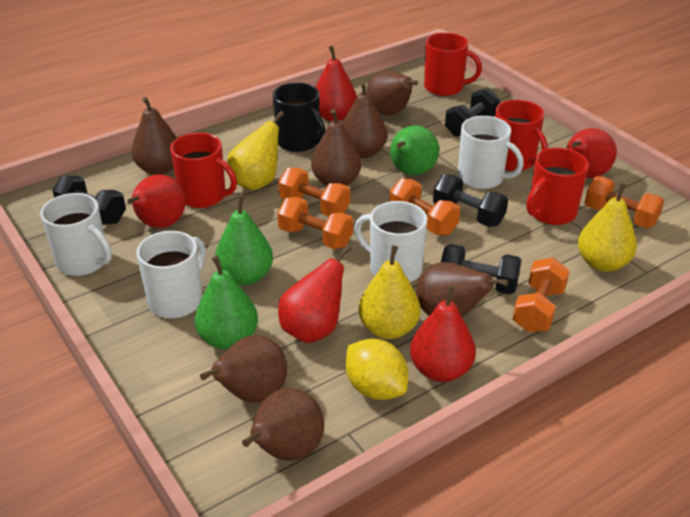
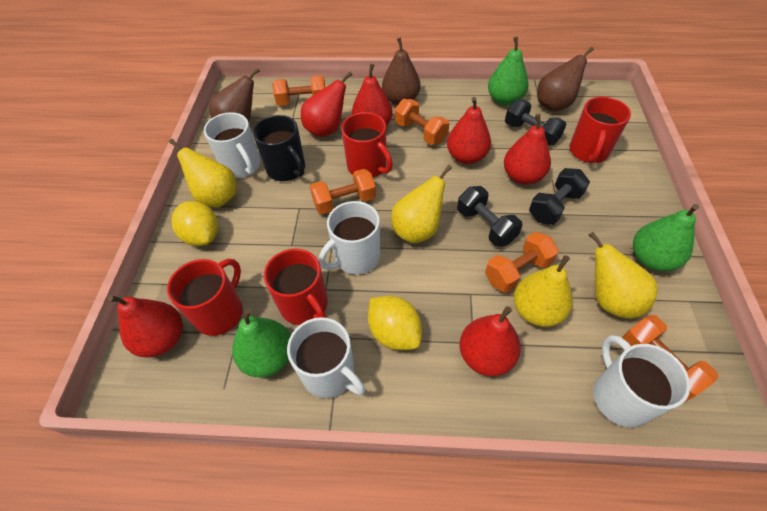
black dumbbell: [52,175,126,225] [433,174,508,227] [441,244,522,295] [445,88,500,137] = 4 -> [457,186,522,247] [505,99,566,146] [529,168,590,225] = 3
brown pear: [131,97,177,175] [200,335,287,403] [242,388,324,461] [311,109,361,186] [343,81,387,158] [366,70,418,115] [416,262,508,317] = 7 -> [209,68,260,122] [382,37,421,105] [537,47,594,112] = 3
red pear: [127,175,186,228] [278,245,351,343] [316,46,357,121] [410,285,476,382] [567,128,617,178] = 5 -> [108,295,183,357] [301,72,352,137] [352,64,393,126] [447,97,491,164] [460,306,521,376] [504,114,551,185] = 6
yellow lemon: [345,338,408,400] = 1 -> [171,201,218,246] [368,296,422,350] = 2
yellow pear: [227,111,284,190] [359,245,421,339] [578,183,637,272] = 3 -> [169,139,237,208] [391,165,452,243] [514,255,573,327] [589,232,658,319] = 4

